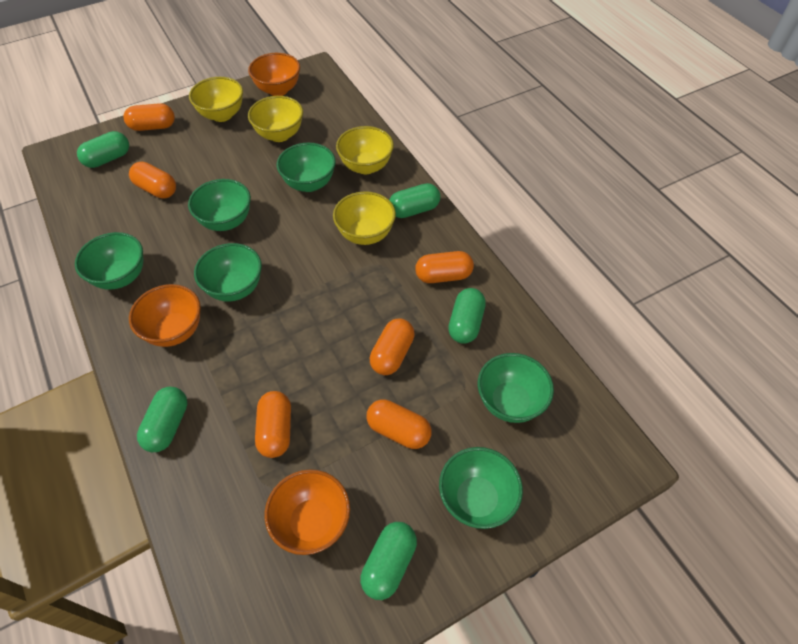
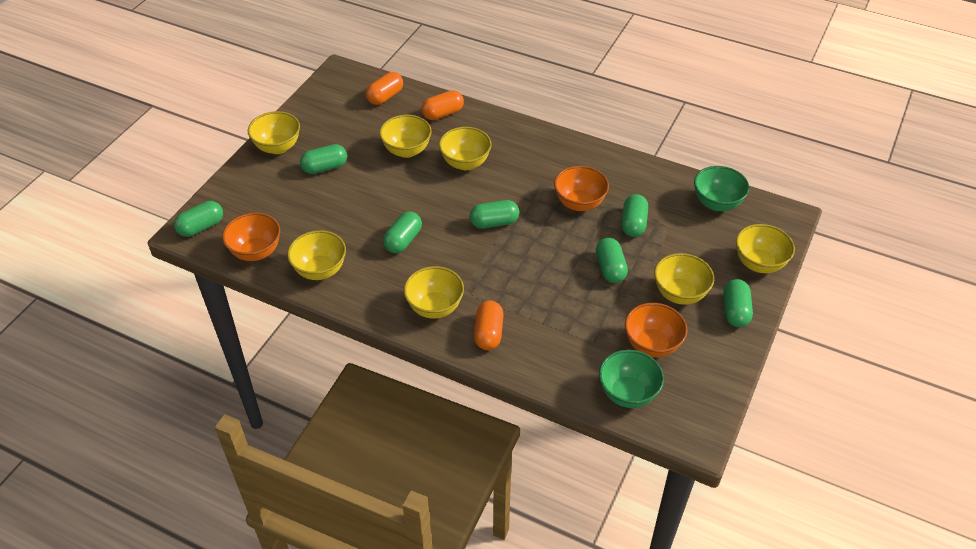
green bowl: [75,232,143,290] [188,179,251,231] [194,243,262,302] [277,143,336,192] [439,447,523,529] [478,353,554,423] = 6 -> [599,350,664,408] [694,166,750,211] = 2
green capsule: [77,131,129,168] [137,387,187,452] [360,522,417,600] [389,183,440,218] [448,288,486,344] = 5 -> [174,201,223,237] [300,144,347,174] [383,211,422,253] [470,200,519,228] [596,238,628,283] [621,194,648,237] [723,279,753,327] = 7
orange capsule: [123,103,175,131] [129,162,176,199] [255,391,291,458] [366,399,432,449] [370,318,415,375] [415,251,474,283] = 6 -> [366,72,403,105] [421,90,464,120] [474,301,503,350] = 3
yellow bowl: [189,77,243,122] [248,96,303,142] [333,191,396,245] [336,126,394,174] = 4 -> [248,111,300,154] [287,230,346,280] [379,115,432,158] [404,266,464,319] [439,127,492,170] [654,253,714,305] [736,224,795,273] = 7

